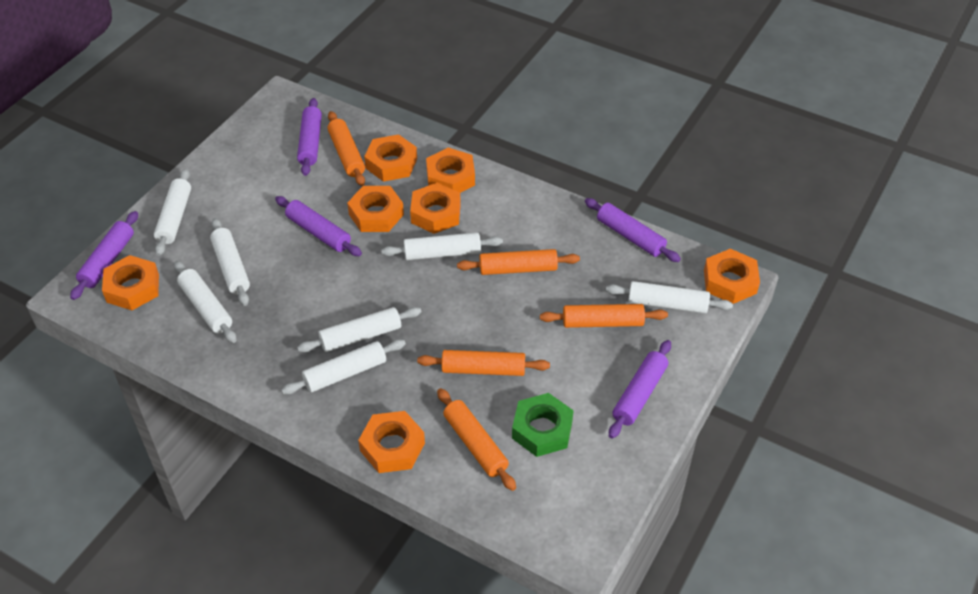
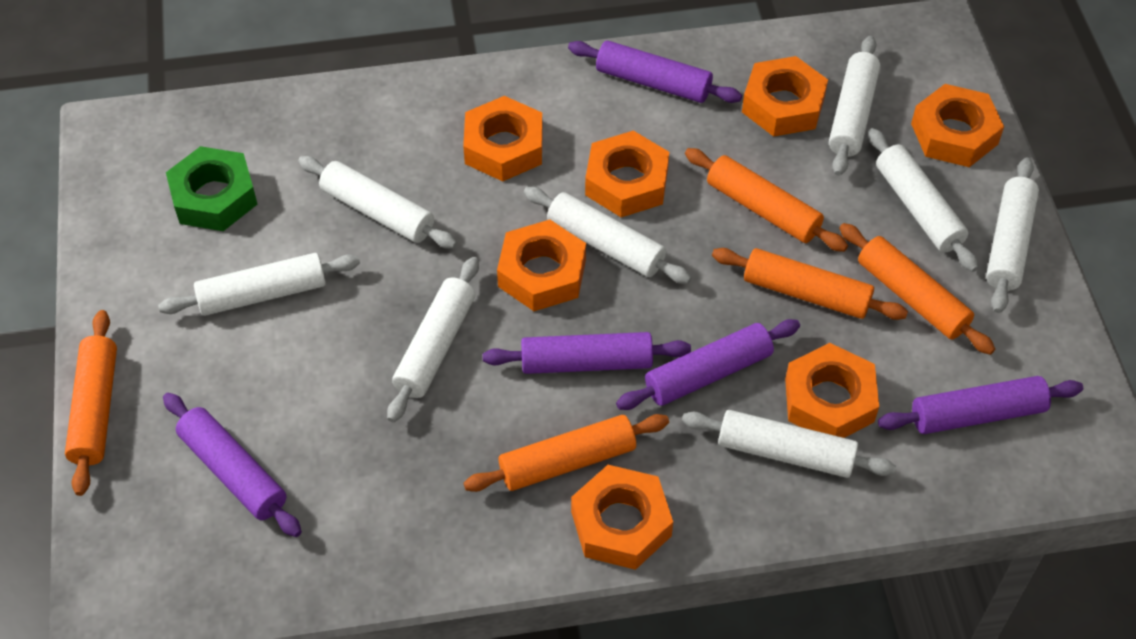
white rolling pin: [154,169,191,256] [174,261,236,343] [210,218,250,306] [281,339,406,395] [297,307,422,353] [381,232,503,260] [606,281,733,313] = 7 -> [158,253,360,316] [298,156,457,249] [387,257,479,422] [524,187,692,284] [682,410,896,478] [829,36,880,176] [868,128,979,272] [986,158,1039,313] = 8

